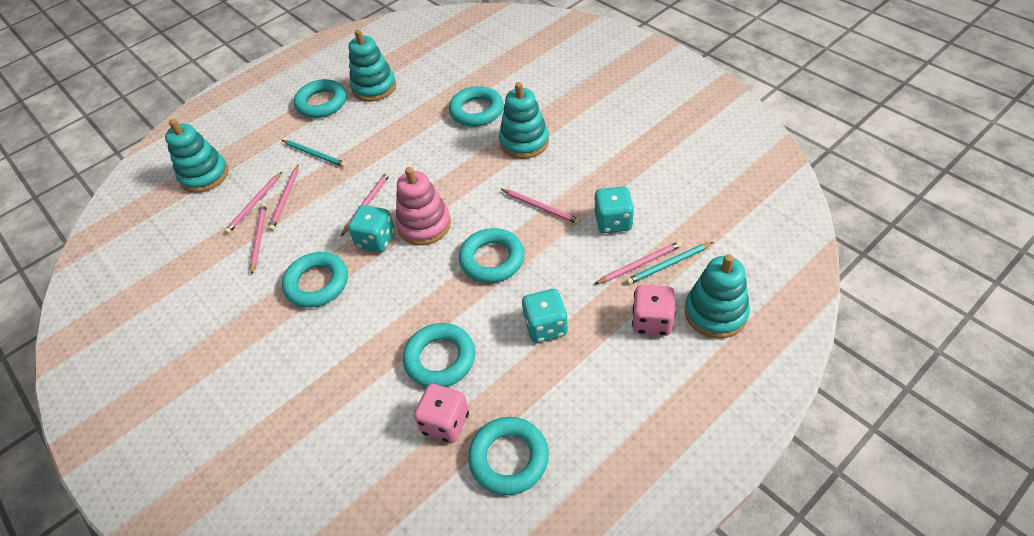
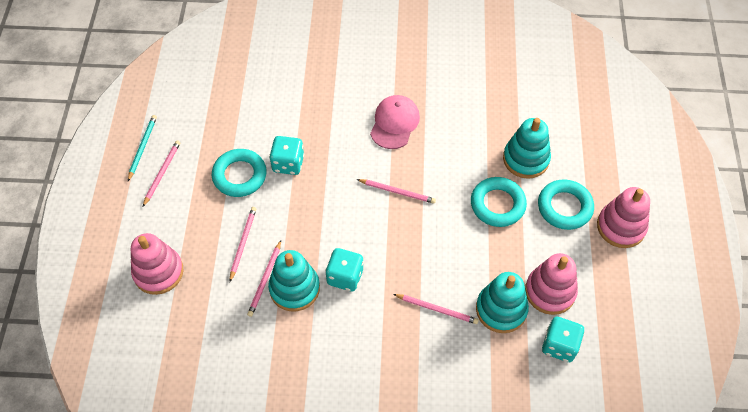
pink cap: none = 0 -> [370,95,420,149] = 1
pink dice: [414,384,469,443] [632,285,675,336] = 2 -> none = 0
pink pencil: [224,172,282,234] [250,203,267,275] [268,165,299,231] [341,172,390,236] [501,189,581,224] [595,241,682,284] = 6 -> [143,140,180,207] [230,207,256,282] [247,240,281,317] [356,179,436,204] [393,294,479,324] = 5
pink stacking toy: [396,167,451,245] = 1 -> [131,233,184,295] [525,253,578,315] [597,187,650,248] = 3
turquoise pencil: [282,140,347,167] [626,242,714,285] = 2 -> [128,115,157,181] = 1
turquoise ring: [282,252,348,308] [294,79,346,118] [403,323,475,387] [449,86,504,127] [459,228,524,283] [468,417,549,495] = 6 -> [212,149,267,197] [471,177,527,227] [538,179,594,230] = 3
turquoise stacking toy: [165,119,229,193] [349,30,396,102] [499,82,549,159] [684,254,750,339] = 4 -> [268,250,320,311] [476,272,529,333] [503,118,551,179] = 3

